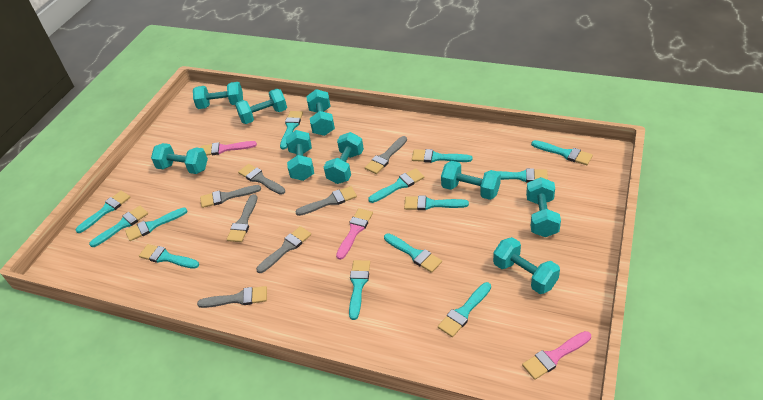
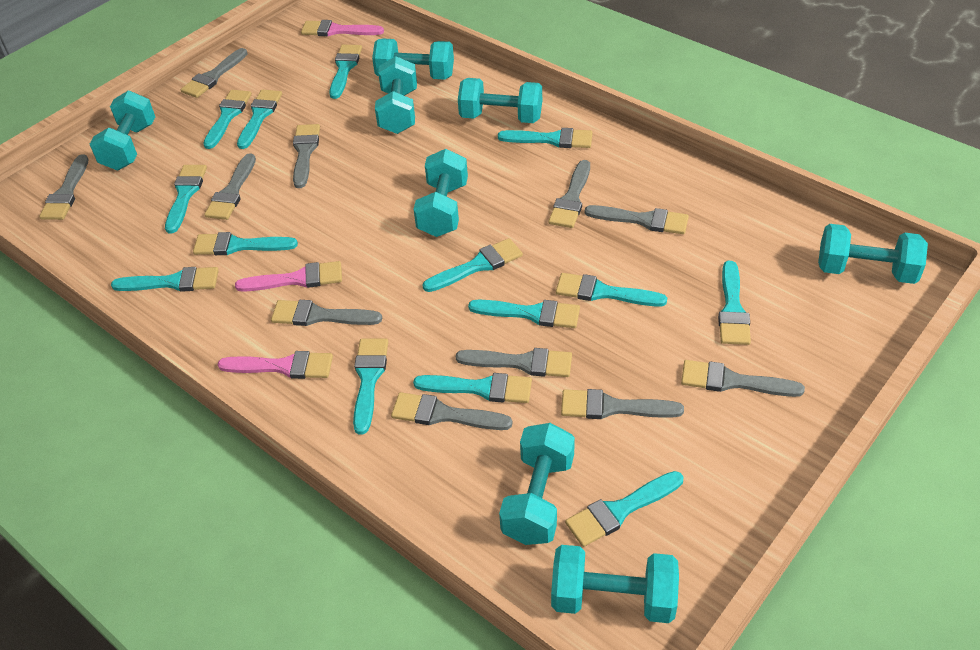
grey brush: [197,286,267,308] [200,185,261,208] [227,194,257,242] [238,164,285,195] [256,226,311,273] [295,186,357,216] [365,136,407,174] = 7 -> [39,154,89,220] [181,48,247,98] [204,153,256,220] [271,300,382,326] [293,124,320,188] [391,392,513,430] [456,348,572,377] [549,160,590,228] [561,389,684,419] [585,205,689,234] [681,360,805,397] = 11
turquoise brush: [75,191,130,233] [89,206,148,247] [125,207,187,241] [139,244,199,269] [280,111,303,149] [349,260,370,320] [368,168,424,203] [384,233,442,273] [404,196,469,210] [412,149,472,163] [438,282,491,337] [484,168,548,183] [531,140,593,165] = 13 -> [111,267,219,292] [165,165,207,233] [193,232,298,255] [203,90,252,149] [237,90,282,149] [329,45,362,99] [353,339,388,435] [413,373,532,403] [423,238,523,292] [468,300,580,328] [498,128,593,148] [556,273,667,307] [565,471,683,547] [718,261,751,345] = 14
turquoise dumbbell: [151,143,208,174] [193,82,243,109] [235,89,287,124] [286,130,314,181] [306,89,335,136] [324,132,364,184] [441,161,501,200] [493,237,560,294] [526,177,561,237] = 9 -> [89,91,155,170] [372,39,454,80] [375,56,417,134] [414,149,468,237] [458,78,542,123] [499,423,575,545] [551,545,679,623] [818,224,928,284] = 8

